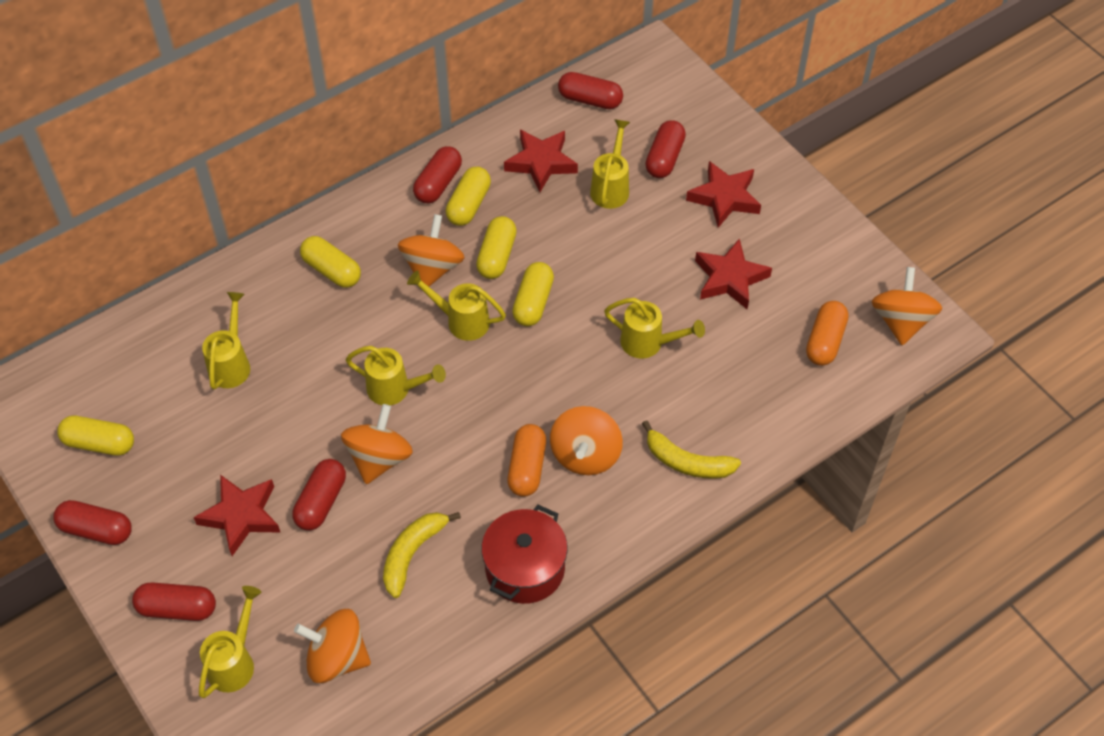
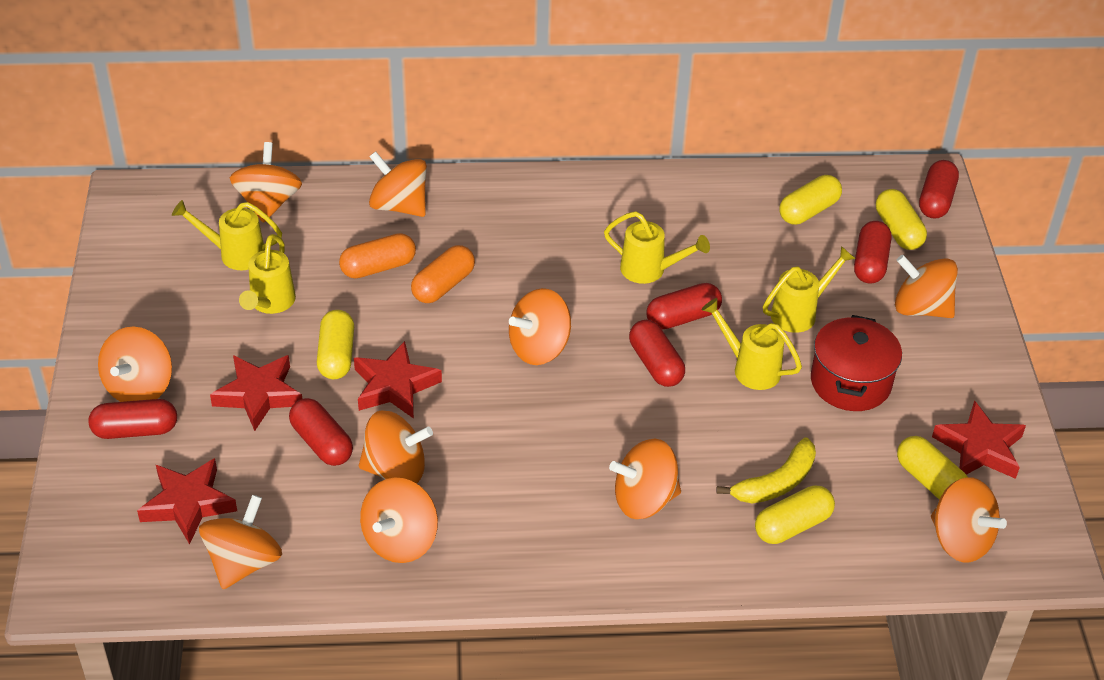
orange spinning top: [294,609,371,683] [341,404,413,484] [398,214,465,287] [550,406,623,475] [872,267,942,345] = 5 -> [98,327,172,402] [199,495,282,589] [230,142,302,223] [359,410,433,484] [360,477,438,563] [369,151,427,217] [509,288,571,365] [609,439,681,519] [895,255,958,318] [931,477,1007,562] = 10
yellow banana: [383,512,461,598] [642,420,741,479] = 2 -> [716,437,816,503] = 1
yellow watering can: [199,586,262,698] [202,292,250,390] [346,346,446,405] [407,270,506,341] [590,119,630,209] [604,298,705,358] = 6 -> [172,200,282,270] [239,234,296,314] [604,211,710,284] [701,298,802,390] [763,246,856,333] = 5

